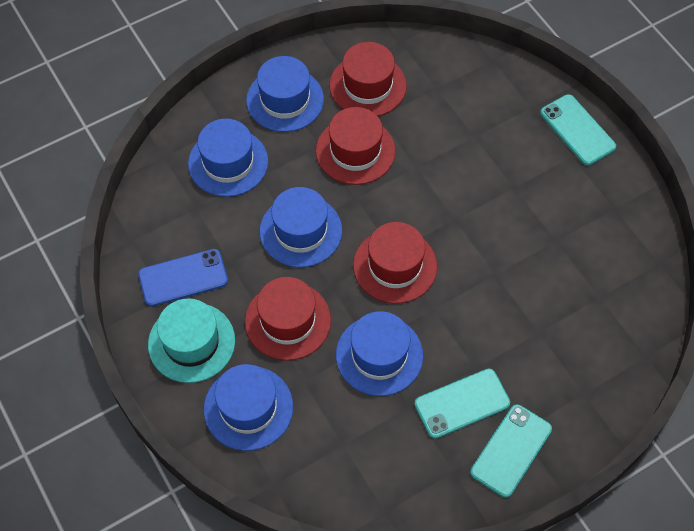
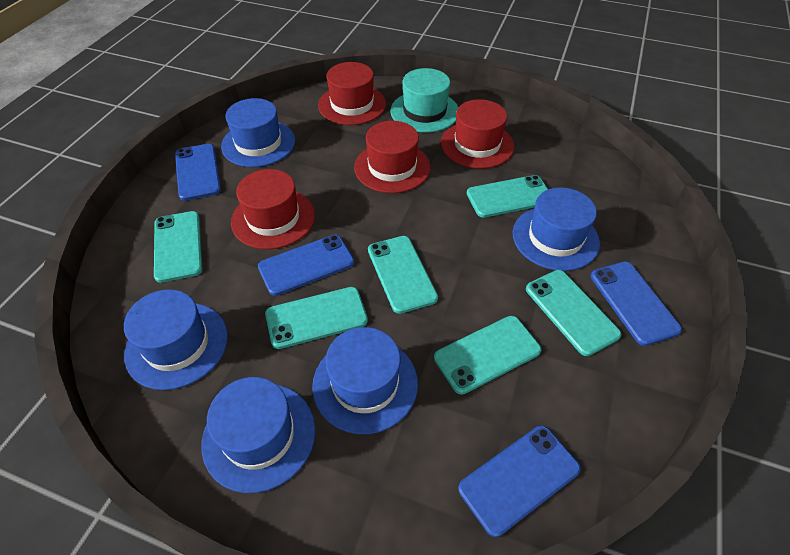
blue phone: [138,249,228,306] = 1 -> [175,144,221,201] [258,235,354,296] [458,426,581,537] [591,262,682,346] = 4
turquoise phone: [415,369,510,439] [470,404,552,498] [540,94,616,165] = 3 -> [154,211,202,283] [265,287,368,349] [368,236,438,314] [434,316,541,395] [467,175,548,218] [526,270,621,356] = 6

